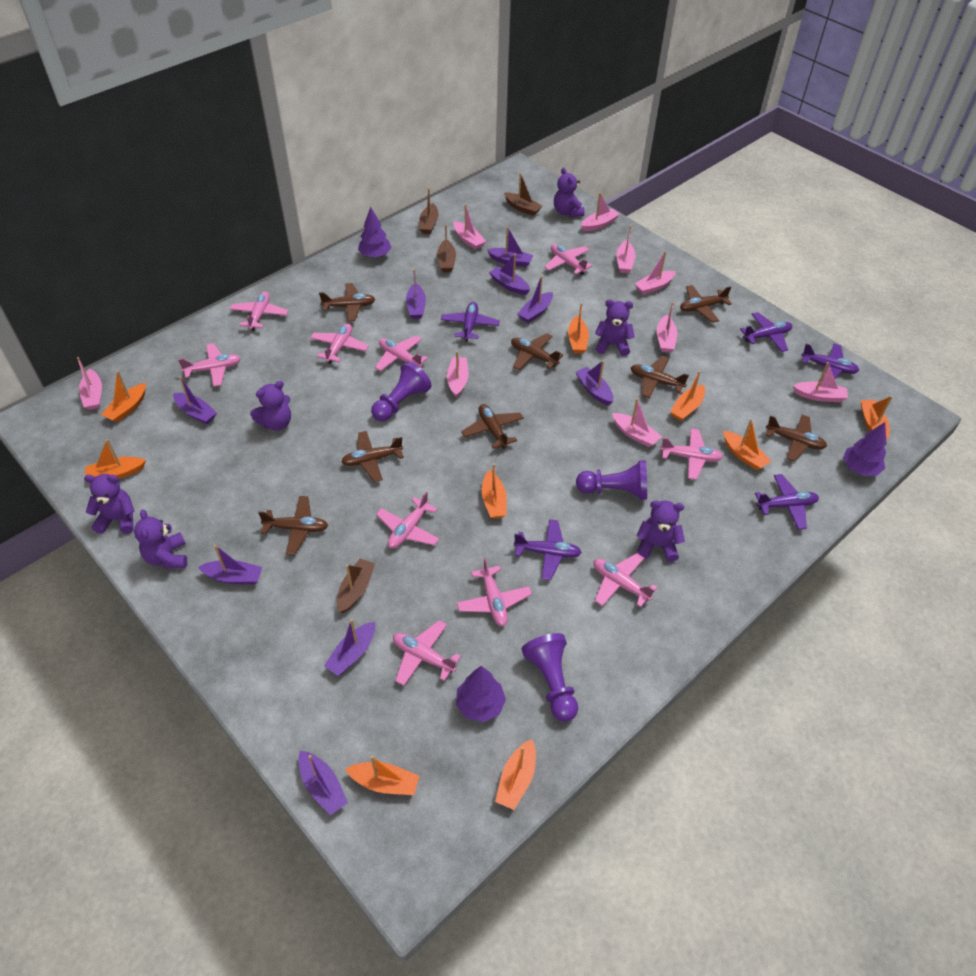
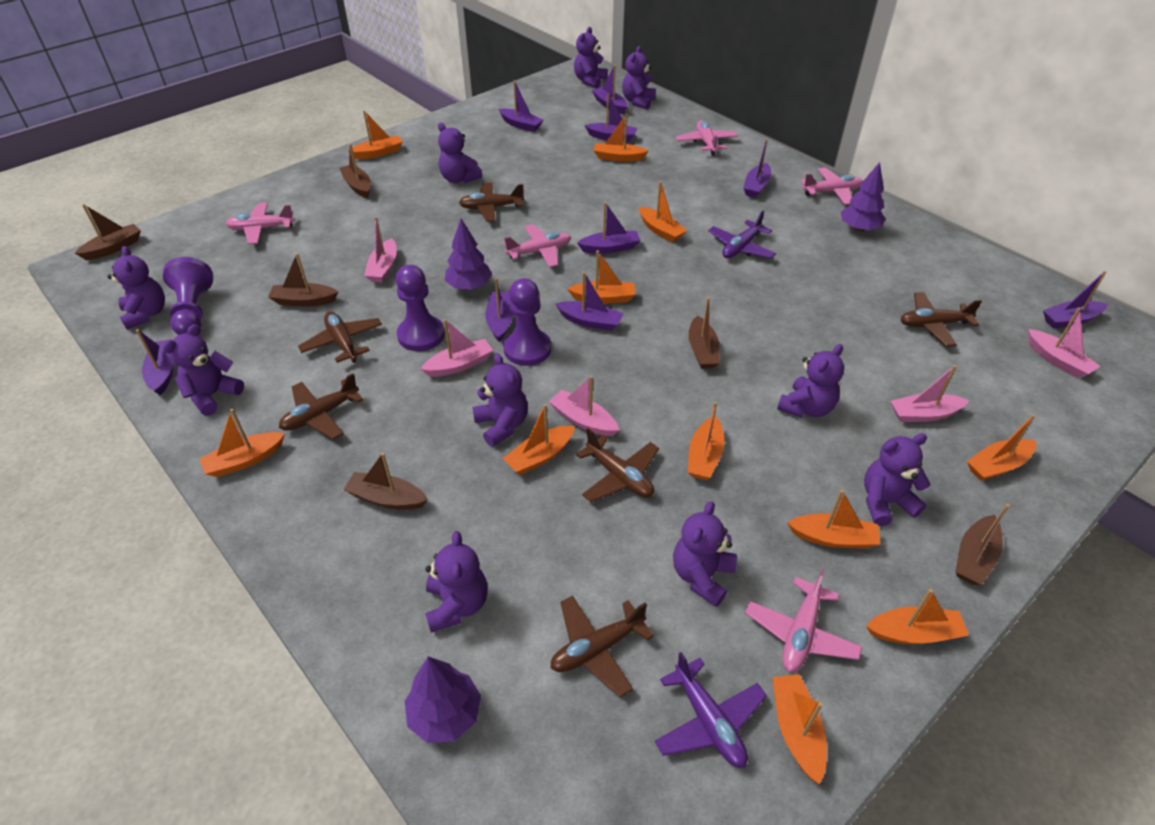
brown boat: [337,559,375,613] [419,187,439,234] [437,225,456,272] [504,173,542,216] = 4 -> [75,204,141,260] [268,253,338,307] [339,144,371,198] [343,453,428,510] [689,297,720,369] [956,504,1010,585] = 6
brown plane: [258,496,328,555] [319,283,375,322] [341,431,404,482] [461,404,524,449] [511,333,563,370] [631,356,689,398] [680,285,732,323] [766,415,827,462] = 8 -> [279,373,363,440] [298,312,382,363] [459,183,524,222] [550,596,654,698] [576,428,659,502] [900,292,982,347] = 6
orange boat: [85,439,146,479] [101,371,146,422] [345,756,419,795] [482,464,507,519] [495,739,536,810] [568,303,589,353] [670,371,705,421] [723,419,771,470] [861,396,893,440] = 9 -> [199,409,285,477] [348,110,403,159] [503,404,575,475] [567,250,635,304] [593,114,648,162] [639,181,687,242] [688,402,725,480] [772,674,827,784] [787,490,881,549] [866,589,969,644] [967,414,1036,481] = 11
pink boat: [77,357,102,410] [447,351,469,398] [453,204,486,250] [581,193,620,231] [612,398,662,447] [617,226,635,273] [635,251,676,295] [657,302,677,352] [793,362,848,402] = 9 -> [364,217,397,283] [421,319,493,377] [549,376,619,436] [891,365,969,422] [1028,308,1100,378] = 5
pink plane: [178,343,241,387] [230,292,289,331] [310,323,369,364] [375,336,428,371] [376,492,440,549] [393,620,461,686] [457,558,532,626] [544,244,592,275] [594,553,657,607] [660,429,723,480] = 10 -> [226,202,295,244] [504,224,571,268] [676,120,738,156] [745,569,862,672] [801,168,863,205] = 5
purple plane: [441,302,500,342] [514,519,582,580] [740,312,792,352] [755,474,819,530] [801,344,859,379] = 5 -> [655,652,767,768] [708,211,776,258] = 2
purple teddy bear: [84,474,135,534] [134,510,187,569] [250,381,291,430] [554,168,585,217] [595,299,635,356] [636,500,685,562] = 6 -> [108,246,165,330] [163,324,244,416] [425,531,488,633] [438,123,482,183] [473,353,528,447] [574,27,607,88] [622,46,656,109] [673,501,737,607] [777,344,844,418] [864,433,930,526] = 10

